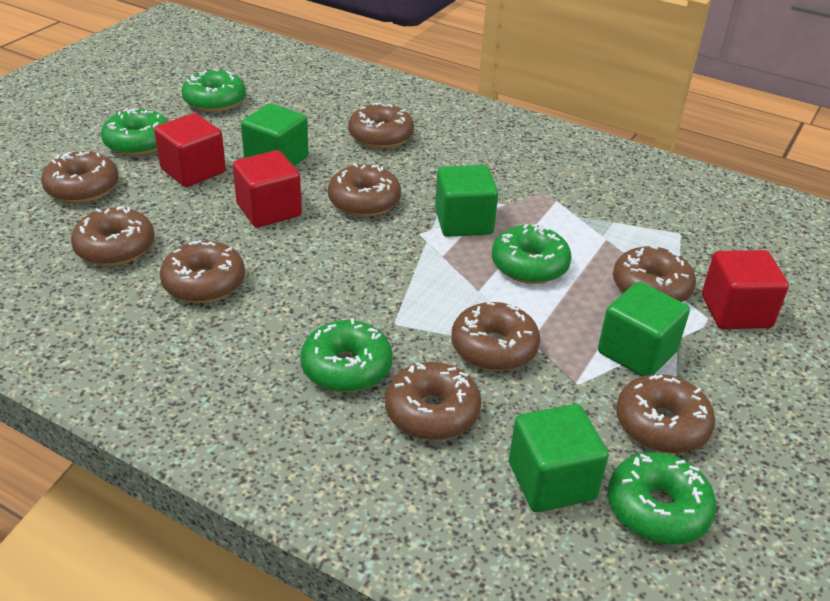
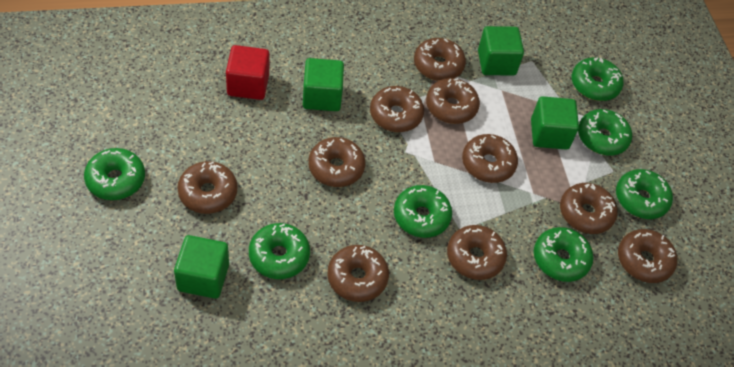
brown donut: [41,151,119,203] [71,206,155,266] [160,240,245,303] [328,163,401,217] [348,103,414,149] [385,362,482,440] [451,302,540,371] [613,246,696,302] [616,374,715,453] = 9 -> [177,161,237,214] [308,137,365,187] [327,245,389,302] [370,86,424,132] [414,38,466,81] [426,78,480,124] [447,225,507,280] [462,134,518,183] [560,183,618,234] [618,229,677,283] = 10
green donut: [101,108,168,156] [181,69,246,112] [300,318,393,392] [492,224,572,284] [608,452,716,545] = 5 -> [84,148,145,200] [249,223,310,279] [394,185,452,238] [534,227,593,282] [572,57,624,101] [578,109,632,156] [616,169,673,219] = 7
red cube: [154,113,226,187] [233,150,302,227] [702,250,789,329] = 3 -> [226,45,269,100] = 1

